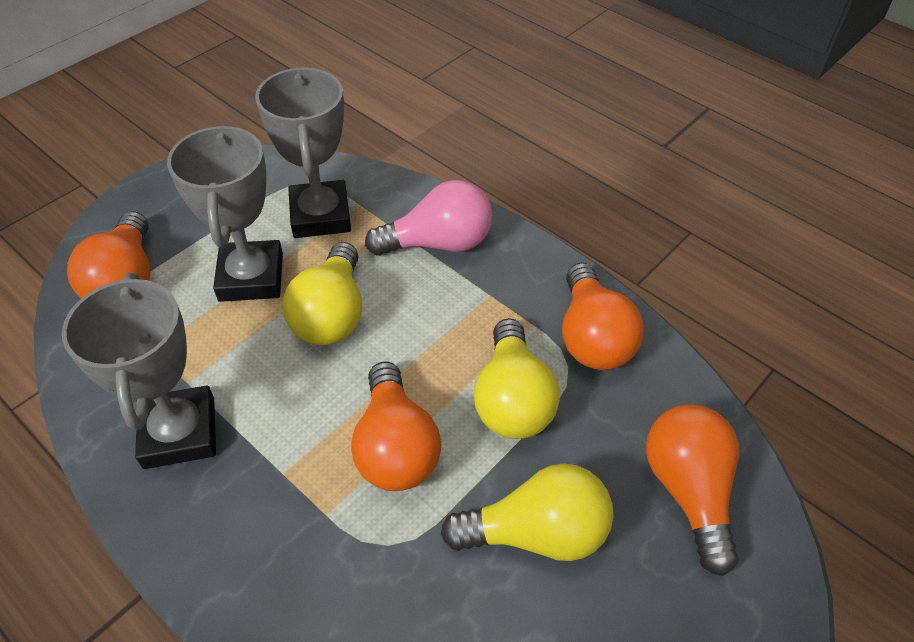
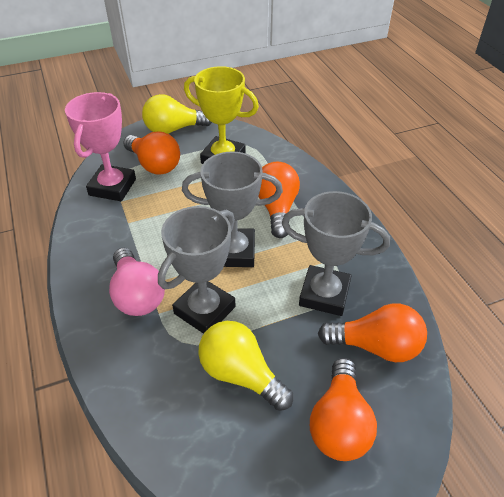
pink trophy: none = 0 -> [65,92,136,201] = 1
yellow light bulb: [283,242,362,345] [441,463,614,561] [474,318,560,439] = 3 -> [142,94,212,134] [198,321,293,411] = 2
yellow trophy: none = 0 -> [184,66,259,164] = 1

